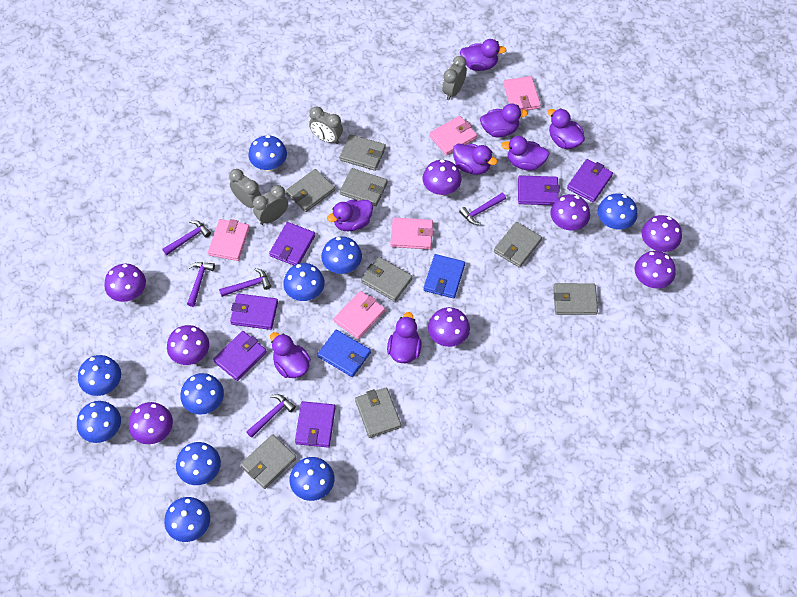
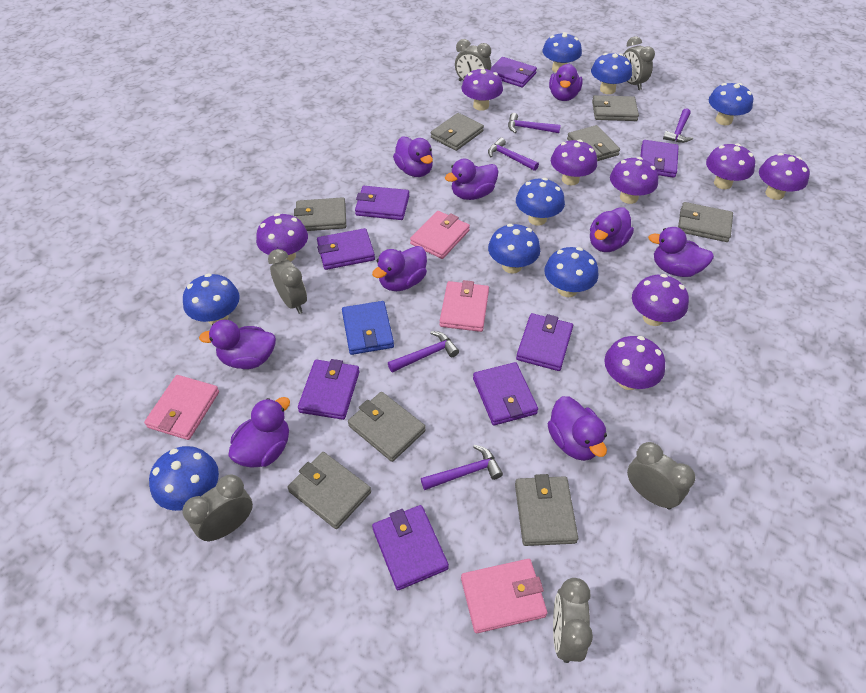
blue mushroom: [77,401,121,443] [78,355,121,396] [164,497,210,542] [176,442,221,485] [180,373,224,415] [248,135,287,171] [283,263,325,301] [290,457,334,501] [321,236,362,274] [598,193,638,230] = 10 -> [149,446,219,511] [183,273,240,325] [488,224,540,273] [516,178,565,226] [542,32,582,72] [544,247,598,297] [591,53,632,94] [709,83,753,125] = 8
blue wallet: [317,330,371,377] [424,254,465,298] = 2 -> [342,301,394,355] = 1
grey clock: [229,169,261,208] [253,185,288,225] [309,106,343,144] [442,56,467,100] = 4 -> [182,474,253,542] [268,249,307,314] [455,39,491,81] [553,578,593,663] [623,36,655,90] [627,442,695,509] = 6
pink wallet: [208,219,250,261] [334,291,385,339] [390,217,434,250] [429,116,477,156] [503,76,541,111] = 5 -> [144,375,219,440] [410,211,470,259] [439,280,489,332] [461,559,547,633] = 4
purple duck: [270,332,311,378] [327,199,373,232] [387,312,422,363] [453,144,497,175] [460,39,506,71] [480,103,528,138] [501,136,549,171] [548,108,585,149] = 8 -> [199,320,276,369] [228,397,290,468] [372,246,427,291] [393,137,433,177] [445,159,499,200] [548,396,607,461] [549,64,583,101] [590,207,634,252] [648,227,714,277] = 9
purple wallet: [213,331,267,381] [230,293,278,330] [269,222,315,265] [295,401,335,448] [518,175,560,205] [567,159,613,202] = 6 -> [298,359,360,420] [317,228,375,270] [355,186,409,220] [372,505,449,590] [473,362,538,425] [491,57,537,88] [516,313,573,371] [640,140,679,178] = 8

